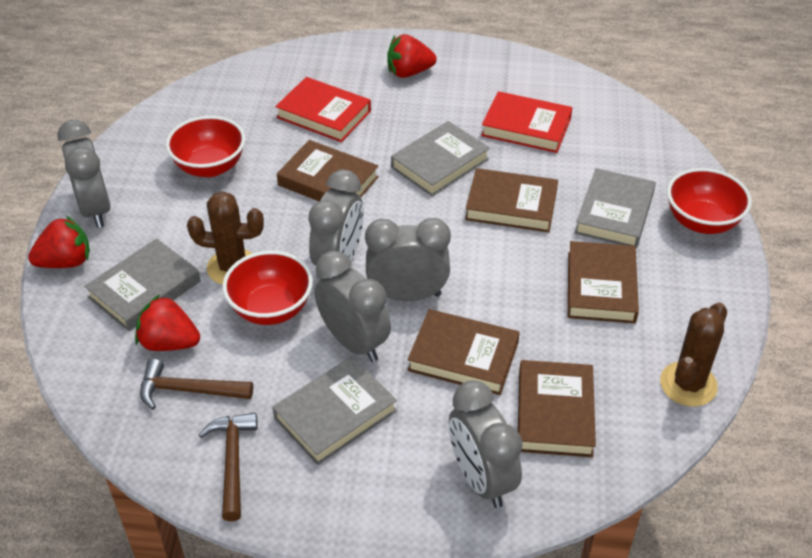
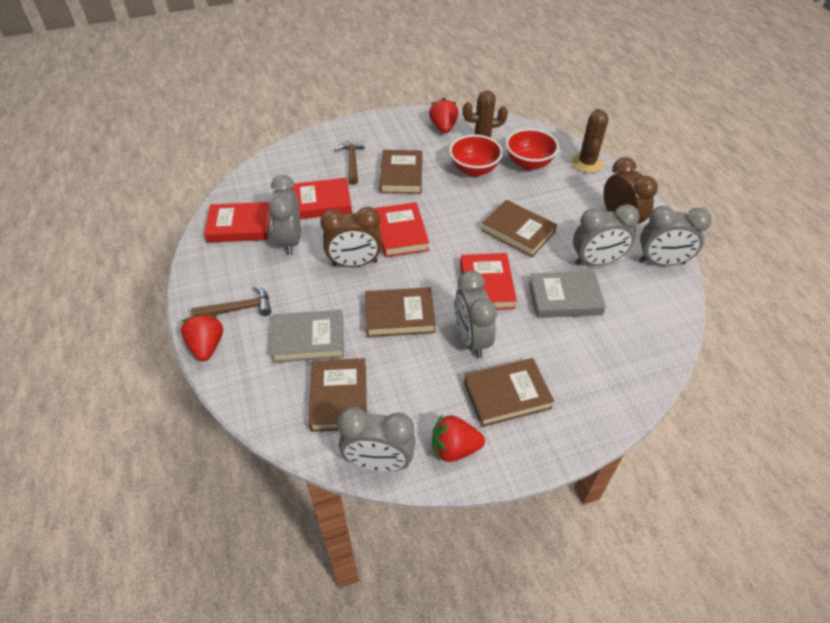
brown clock: none = 0 -> [320,206,382,267] [603,157,658,233] = 2
grey book: [84,238,200,331] [272,356,397,465] [391,121,490,196] [575,168,656,248] = 4 -> [271,310,344,363] [529,271,606,318] = 2
red book: [275,77,371,142] [481,91,572,153] = 2 -> [204,202,271,243] [290,178,352,219] [374,202,429,257] [460,253,517,310] = 4
red bowl: [166,116,245,177] [222,251,313,325] [667,168,752,234] = 3 -> [449,135,503,177] [506,128,559,170] = 2

